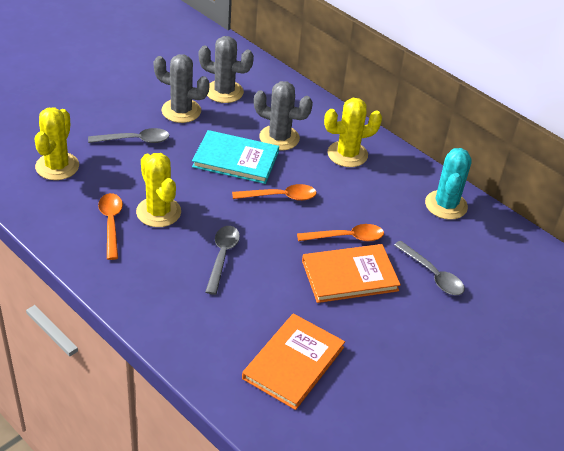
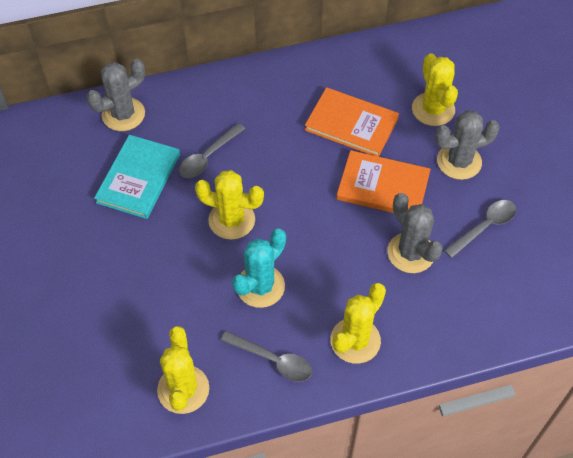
orange spoon: [98,193,123,260] [232,184,317,201] [297,224,384,241] = 3 -> none = 0
yellow cactus: [35,107,79,180] [136,153,181,227] [324,98,382,167] = 3 -> [157,326,209,414] [195,170,264,240] [330,283,386,364] [412,53,458,126] = 4

